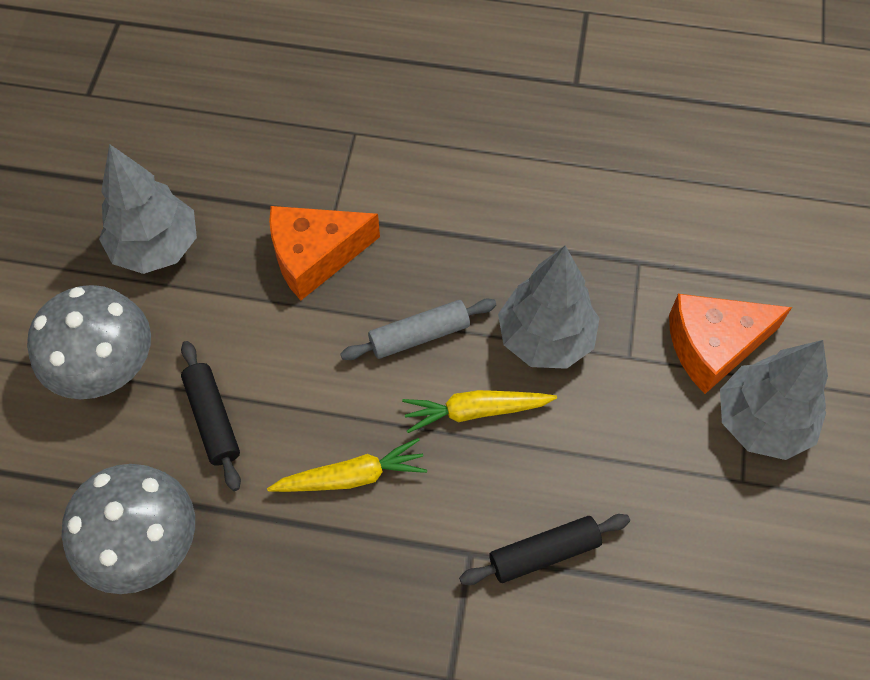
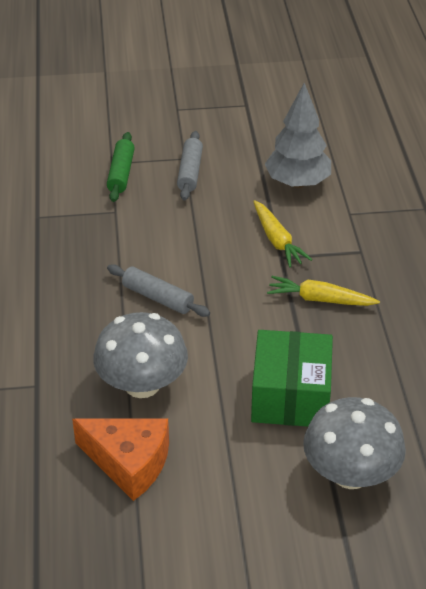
black rolling pin: [181,341,241,491] [459,514,630,585] = 2 -> none = 0
green box: none = 0 -> [251,330,333,427] = 1
green rolling pin: none = 0 -> [107,132,135,202] = 1
grey rolling pin: [340,299,496,360] = 1 -> [107,264,210,317] [177,131,203,201] = 2
grey tree: [99,144,197,274] [498,246,600,369] [720,340,828,460] = 3 -> [265,83,331,188] = 1
orange cheese: [269,206,380,300] [669,294,792,394] = 2 -> [72,419,169,501] = 1

